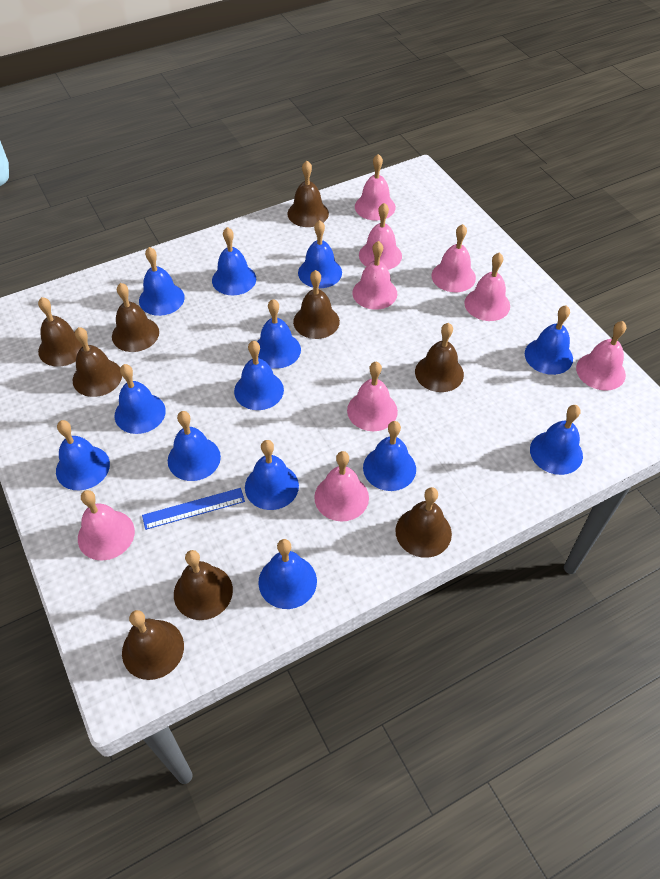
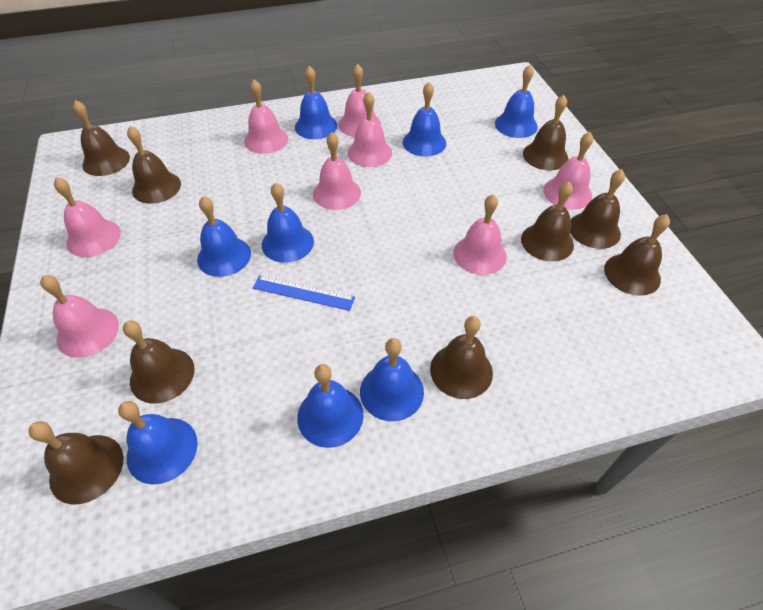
blue bell: [56,420,110,490] [115,364,166,434] [139,247,185,316] [168,411,221,481] [212,227,256,295] [234,341,284,410] [245,440,299,510] [257,299,301,369] [258,539,317,609] [298,220,342,288] [363,421,416,491] [525,305,573,375] [530,405,583,475] = 13 -> [118,401,198,484] [197,196,251,277] [262,182,314,263] [295,66,337,139] [297,364,364,448] [360,338,424,421] [403,82,446,157] [495,65,538,138] = 8
pink bell: [78,490,135,561] [314,451,369,521] [347,362,398,431] [352,241,397,310] [355,154,396,221] [359,203,402,270] [431,224,476,292] [464,252,510,321] [576,321,626,391] = 9 -> [40,275,119,358] [54,177,121,257] [244,79,288,154] [313,132,361,210] [339,64,381,137] [348,92,392,167] [453,194,507,275] [543,132,593,210] = 8

